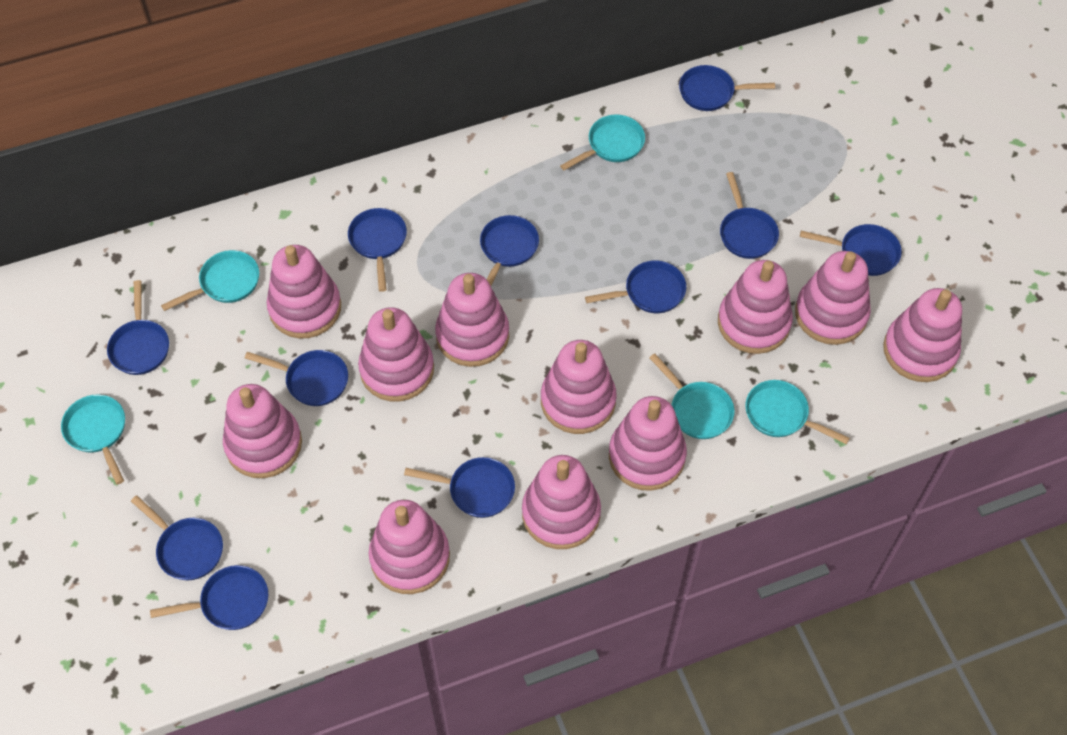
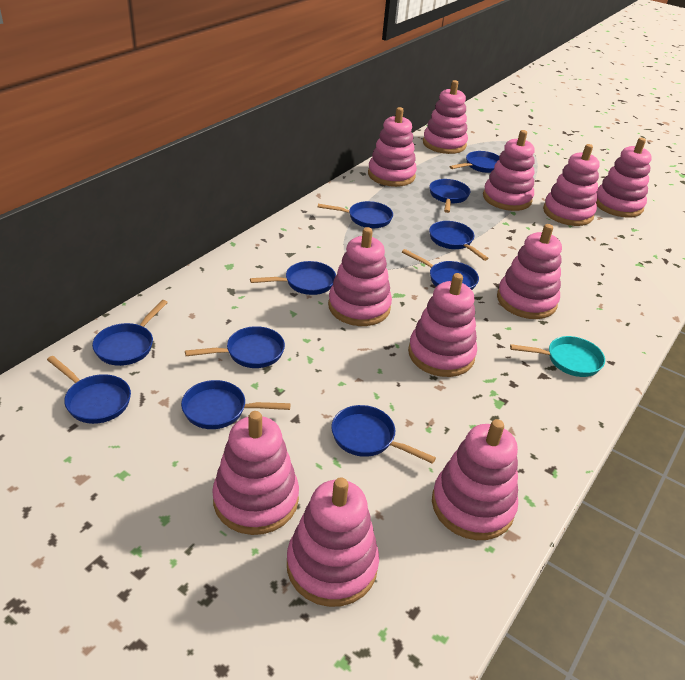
turquoise pan: [61,394,125,484] [161,250,259,311] [560,115,645,170] [649,353,735,439] [745,380,850,444] = 5 -> [510,336,605,377] = 1

